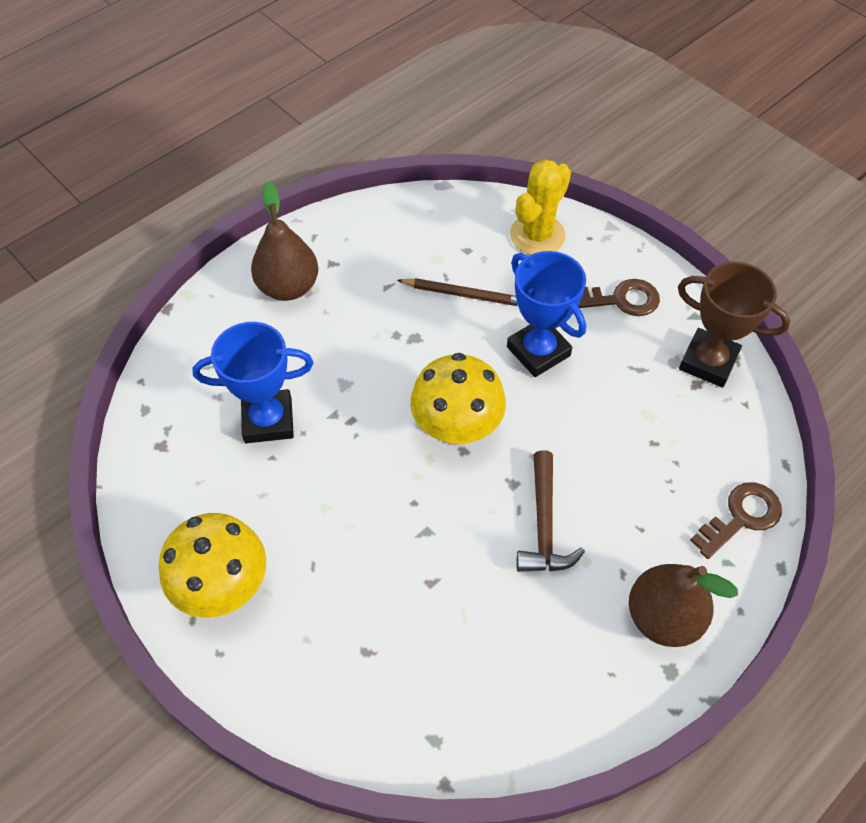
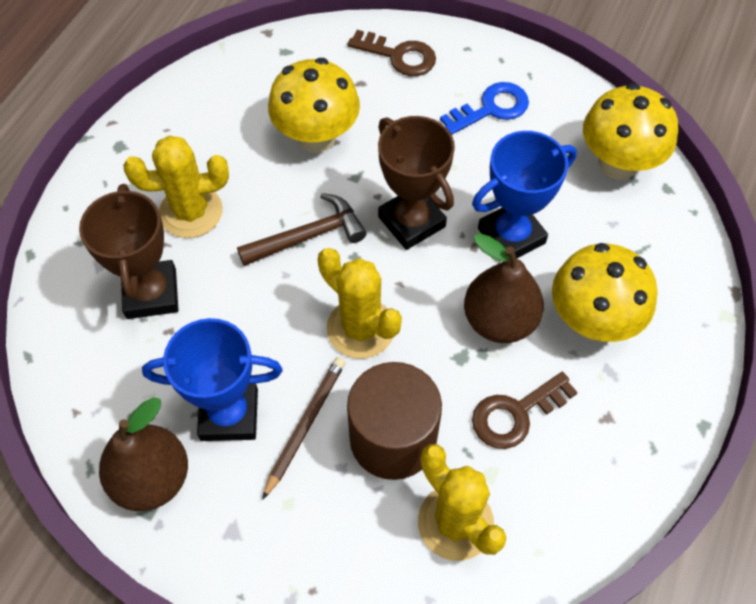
blue key: none = 0 -> [440,82,529,135] = 1
brown cylinder: none = 0 -> [347,362,442,480] = 1
brown trophy: [678,262,790,388] = 1 -> [79,184,178,319] [378,116,455,250] = 2
yellow cactus: [510,159,571,255] = 1 -> [124,135,229,238] [318,248,402,359] [418,444,507,561] = 3
yellow mushroom: [159,513,266,618] [410,353,506,446] = 2 -> [268,58,360,153] [552,243,657,342] [583,83,678,180] = 3

